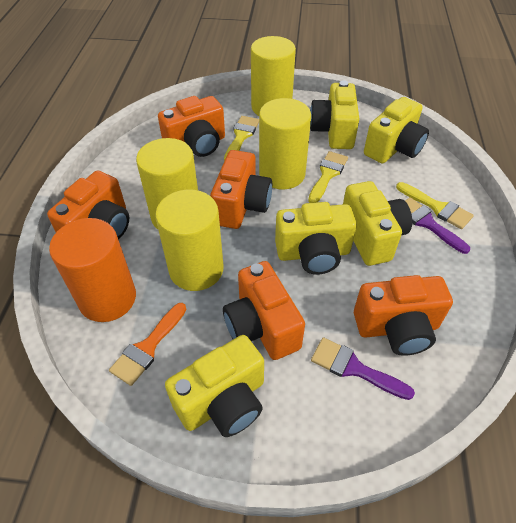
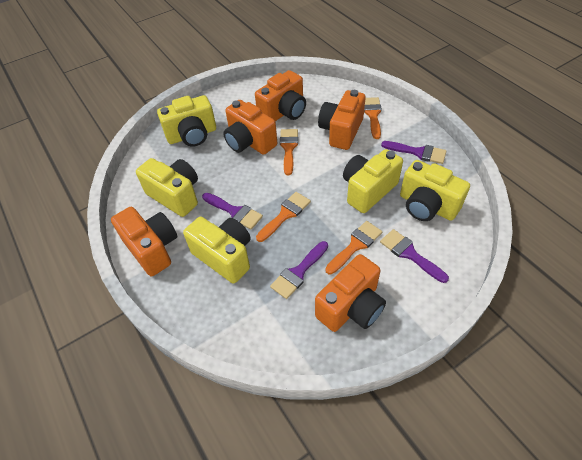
orange brush: [109,303,187,386] = 1 -> [256,192,311,242] [280,129,298,175] [325,221,382,274] [364,97,382,139] = 4
orange cylinder: [49,218,136,322] = 1 -> none = 0
purple brush: [311,338,415,400] [405,197,470,254] = 2 -> [202,193,263,230] [270,241,328,299] [380,229,449,283] [381,141,447,164] = 4
yellow brush: [224,116,259,161] [308,151,348,203] [396,182,474,229] = 3 -> none = 0
yellow cylinder: [136,138,198,229] [155,190,224,291] [251,36,296,116] [259,98,311,189] = 4 -> none = 0

